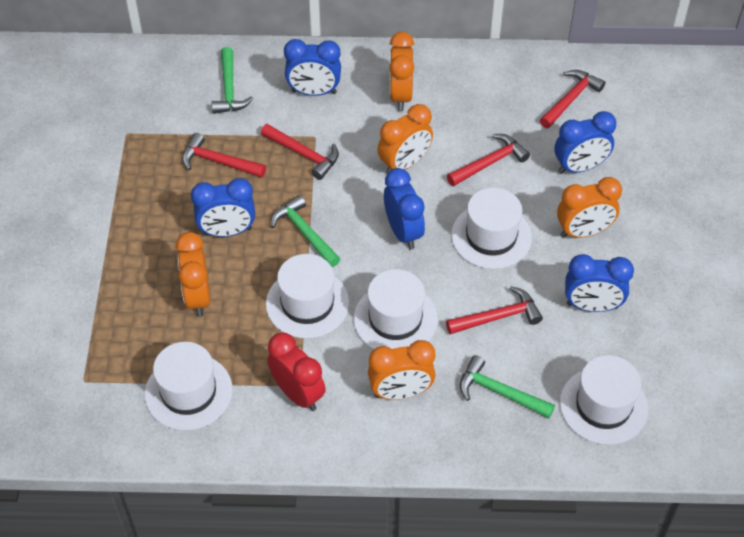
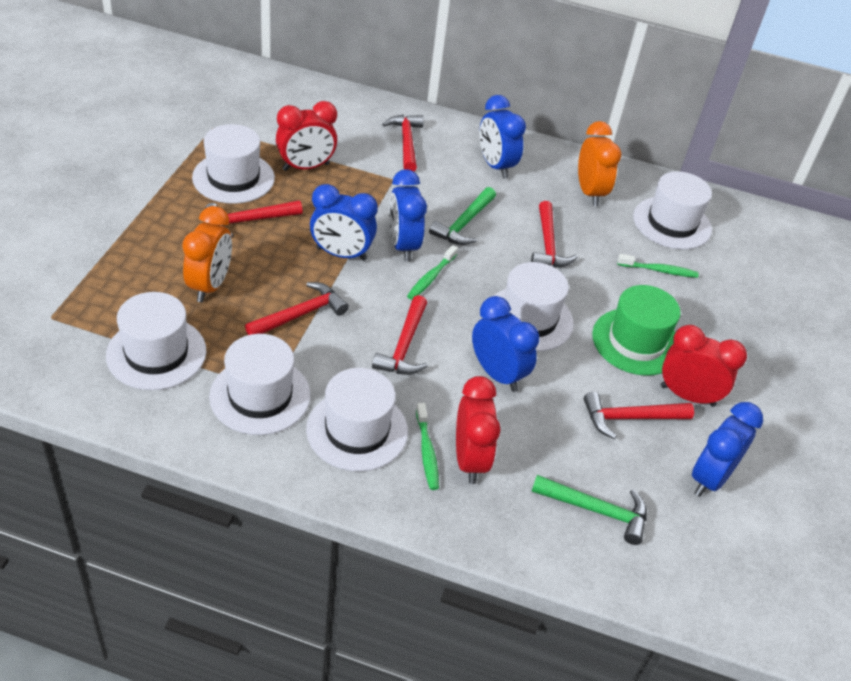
green hammer: [212,47,253,114] [271,195,340,267] [460,355,555,419] = 3 -> [429,187,496,245] [531,475,647,545] = 2
green hat: none = 0 -> [592,285,681,376] = 1
green toothbrush: none = 0 -> [407,245,458,300] [416,403,439,490] [617,254,698,278] = 3
orange clock: [176,232,210,317] [368,340,435,400] [378,104,433,174] [389,32,414,111] [557,177,622,238] = 5 -> [182,206,232,302] [578,121,621,206] = 2
red clock: [267,333,326,411] = 1 -> [276,101,337,171] [456,376,501,484] [661,325,747,407] = 3
red hammer: [182,133,266,178] [261,124,339,180] [446,286,543,334] [447,134,530,186] [540,70,605,128] = 5 -> [204,200,303,238] [245,282,349,335] [372,295,428,375] [382,115,424,172] [531,201,578,268] [584,392,694,439] = 6
white hat: [145,342,233,431] [266,254,349,339] [354,269,438,349] [451,188,532,269] [560,355,648,445] = 5 -> [106,292,206,390] [192,124,275,204] [209,334,311,435] [306,368,408,472] [494,262,574,352] [633,171,712,249] = 6

